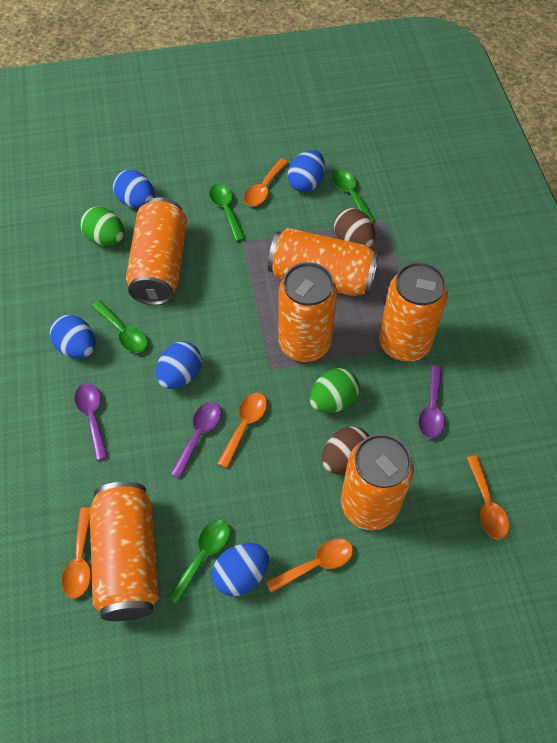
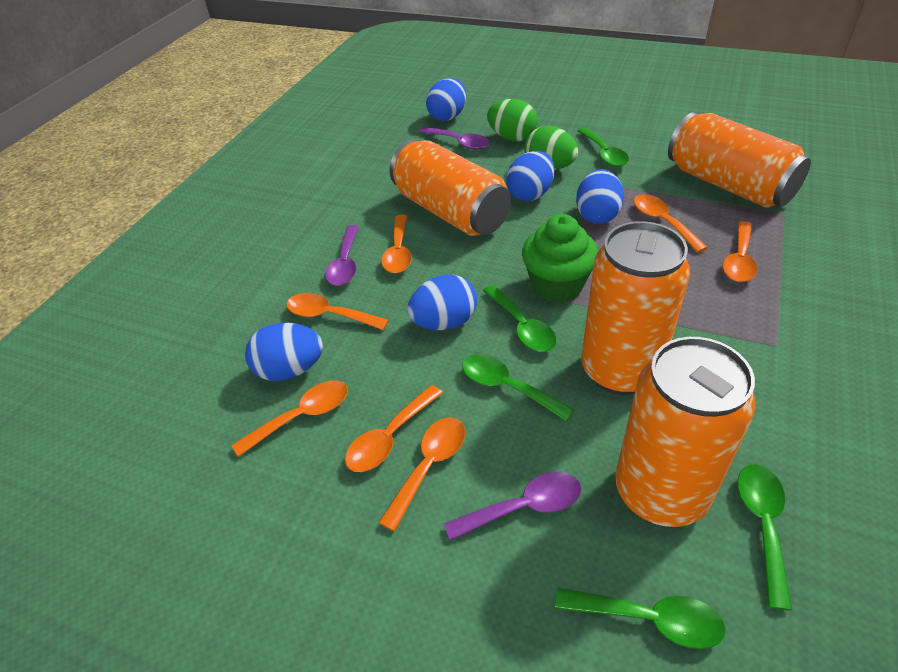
brown egg: [322,426,369,474] [334,208,375,247] = 2 -> none = 0
green cupcake: none = 0 -> [522,214,598,303] = 1
green spoon: [92,300,148,353] [167,520,230,605] [209,184,245,242] [332,169,376,223] = 4 -> [462,354,574,421] [483,285,557,352] [555,588,726,649] [577,127,629,167] [737,464,792,610] = 5
orange can: [90,482,159,621] [126,197,187,305] [268,228,379,296] [278,262,337,362] [341,434,414,530] [379,262,448,362] = 6 -> [389,139,511,236] [581,221,690,395] [615,337,756,527] [668,112,811,208] = 4
orange spoon: [62,507,91,598] [217,393,267,468] [244,159,288,206] [266,538,353,593] [467,455,509,539] = 5 -> [231,381,348,457] [286,293,389,330] [345,385,443,472] [379,417,465,531] [381,215,412,273] [634,194,708,253] [723,221,757,282] = 7

